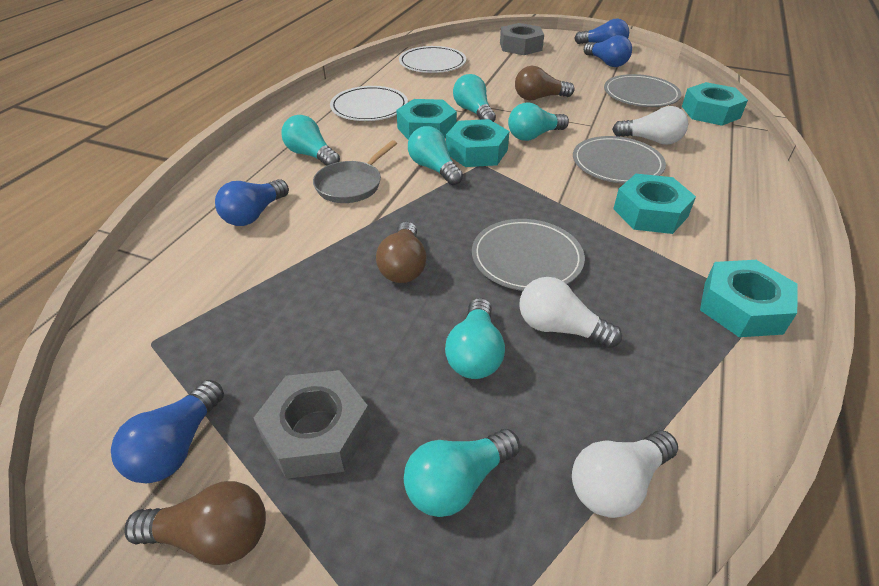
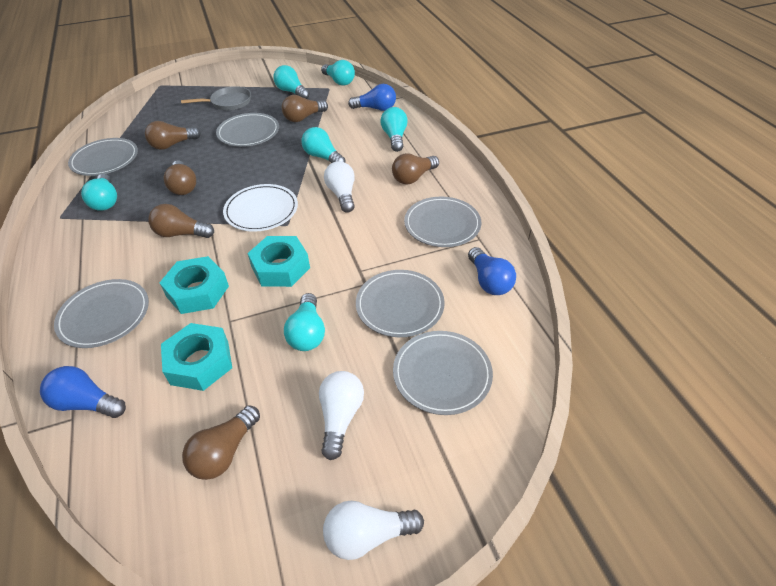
blue light bulb: [111,380,224,483] [215,179,289,226] [574,18,629,44] [584,35,632,67] = 4 -> [40,366,126,418] [348,84,396,111] [468,247,516,295] = 3
brown light bulb: [124,481,266,565] [376,222,427,283] [515,66,574,100] = 3 -> [145,121,201,150] [148,204,214,238] [164,161,196,195] [182,405,260,480] [282,95,328,122] [392,153,439,184] = 6
grey nut: [254,370,371,479] [500,23,544,55] = 2 -> none = 0
grey plate: [472,219,585,291] [573,136,666,184] [604,74,682,107] = 3 -> [54,279,149,348] [68,138,138,176] [216,113,279,147] [356,270,445,337] [393,331,493,415] [404,197,481,247] = 6
turquoise nut: [396,99,457,140] [446,119,509,167] [613,174,696,234] [682,82,748,126] [700,260,798,337] = 5 -> [160,256,229,314] [161,323,232,391] [247,236,310,287] = 3
white plate: [330,86,408,121] [399,46,466,73] = 2 -> [223,184,298,232] = 1

